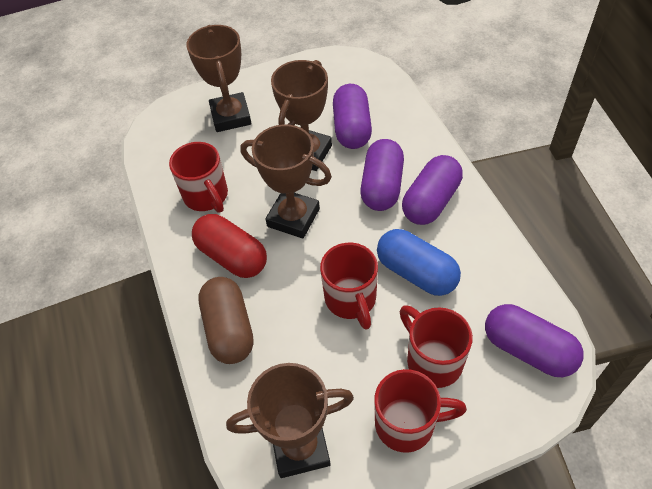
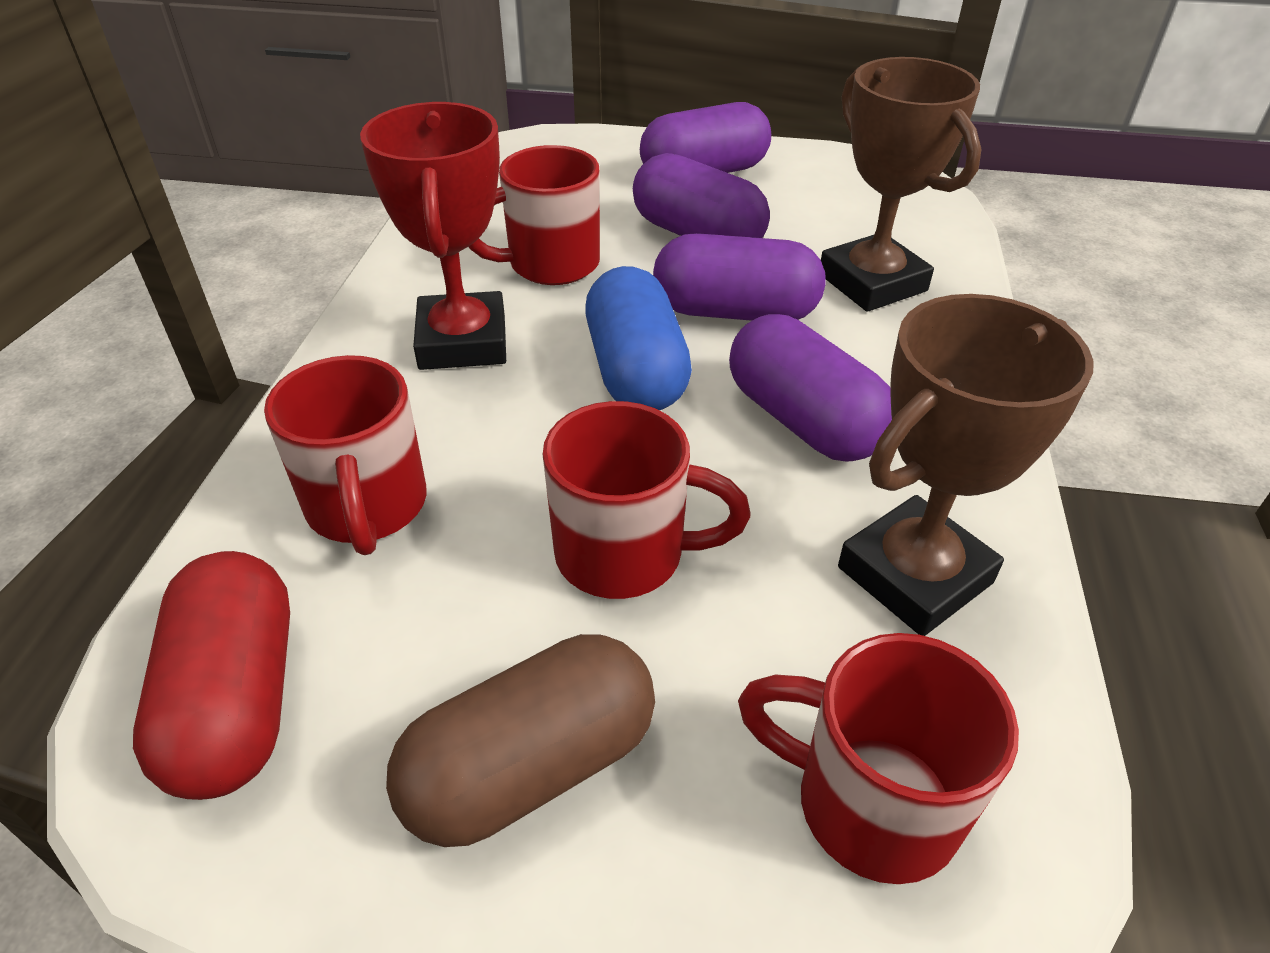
brown trophy: [186,25,251,132] [226,363,354,478] [240,124,332,238] [271,60,332,171] = 4 -> [821,57,982,312] [838,294,1093,636] = 2
red trophy: none = 0 -> [360,102,506,370] = 1

